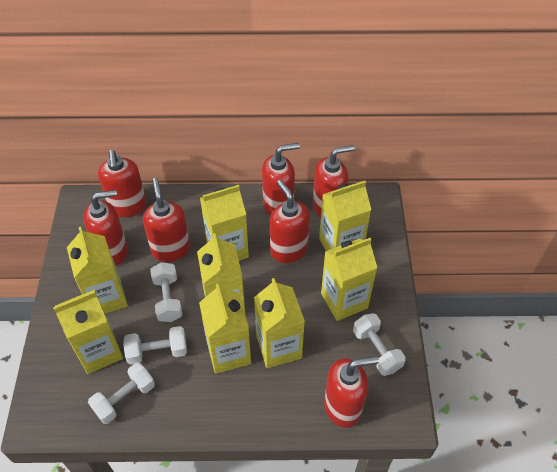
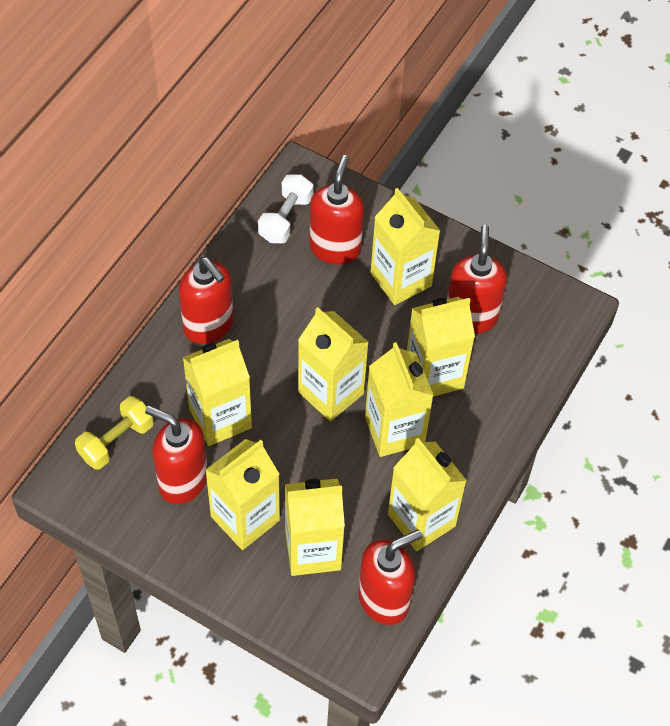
red soap dispenser: [84,190,128,266] [98,150,147,217] [143,178,190,262] [262,143,300,216] [270,180,310,263] [313,145,355,218] [324,356,379,428] = 7 -> [145,406,207,504] [179,257,234,344] [309,155,364,264] [358,530,422,625] [447,225,507,334] = 5
white dumbbell: [88,363,155,424] [123,326,187,365] [150,262,182,322] [353,313,406,376] = 4 -> [258,174,314,243] = 1
yellow dumbbell: none = 0 -> [75,396,154,469] = 1

